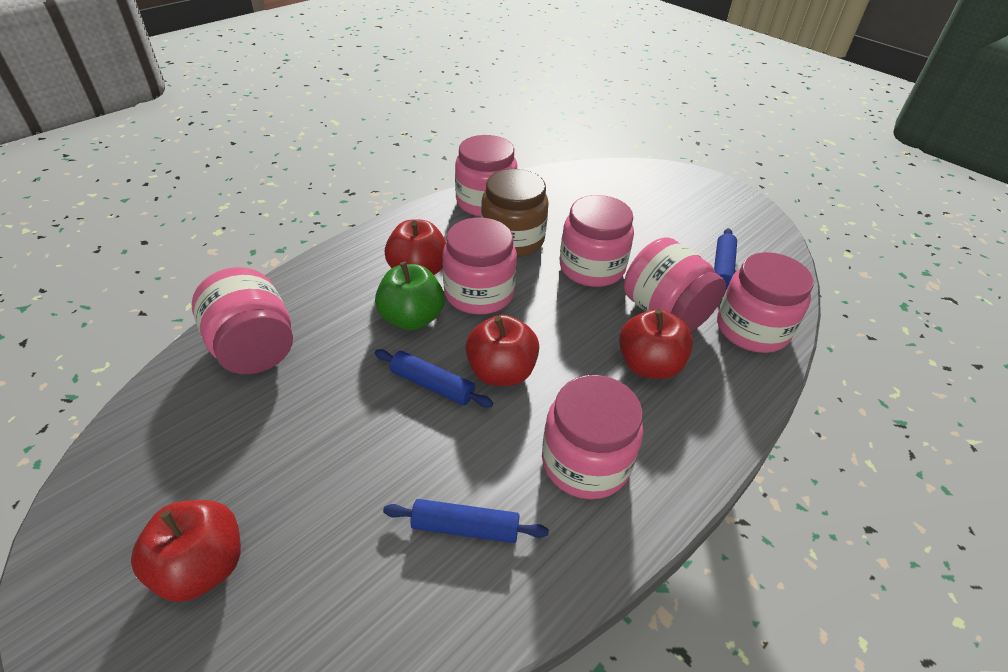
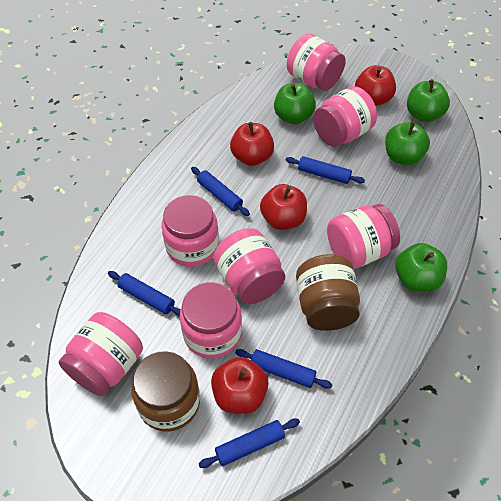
blue rolling pin: [375,349,493,408] [383,499,549,543] [714,228,737,297] = 3 -> [108,271,181,317] [191,167,250,216] [199,418,300,468] [235,349,332,389] [286,156,365,184] = 5
brown jar: [481,169,548,257] = 1 -> [131,351,200,432] [296,254,360,331] = 2
green apple: [375,262,445,331] = 1 -> [274,83,316,124] [385,121,430,165] [395,243,447,292] [407,79,450,122] = 4

